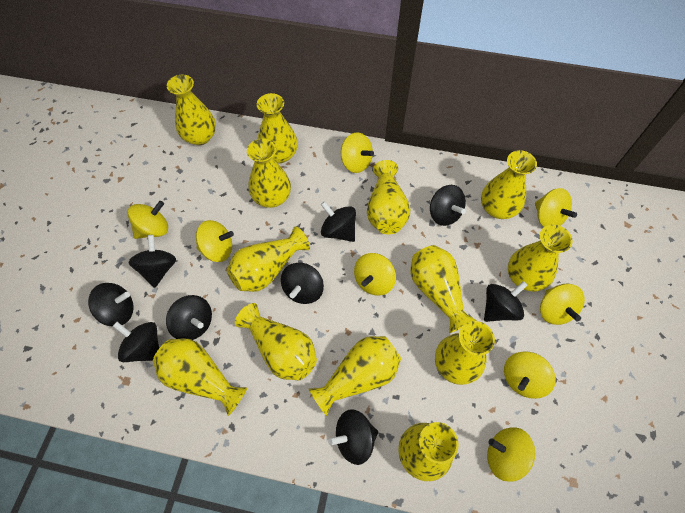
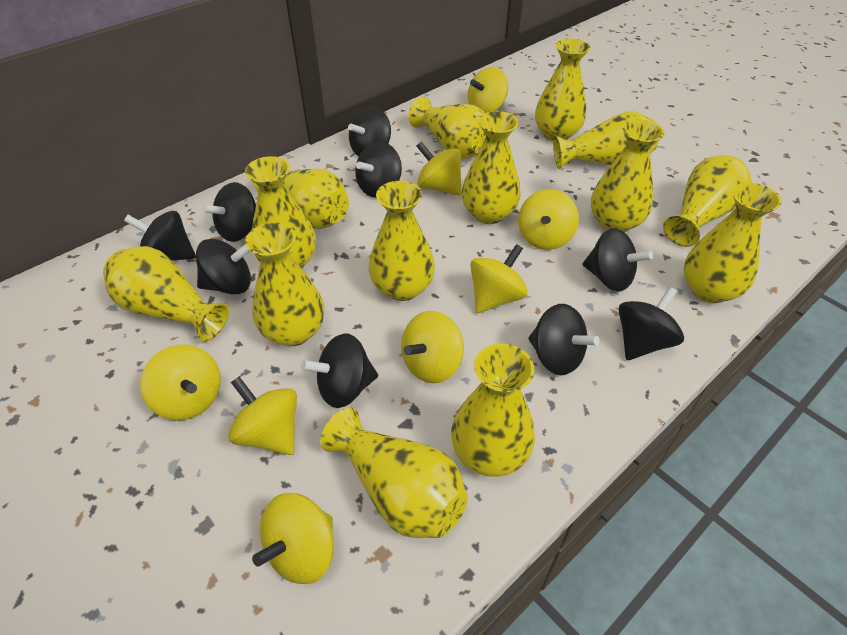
yellow vase: [153,338,247,416] [167,75,216,145] [227,226,310,292] [235,303,317,380] [247,139,291,208] [257,93,298,164] [309,336,401,416] [367,160,411,234] [398,422,459,481] [410,245,476,333] [435,321,495,385] [481,150,537,219] [508,224,573,292] = 13 -> [103,246,229,342] [245,156,316,268] [245,222,324,346] [253,169,349,229] [320,407,468,538] [369,181,435,301] [408,97,486,159] [451,343,535,477] [462,111,520,224] [535,39,590,141] [553,111,658,169] [591,119,664,232] [663,155,752,247] [684,183,782,303] = 14

